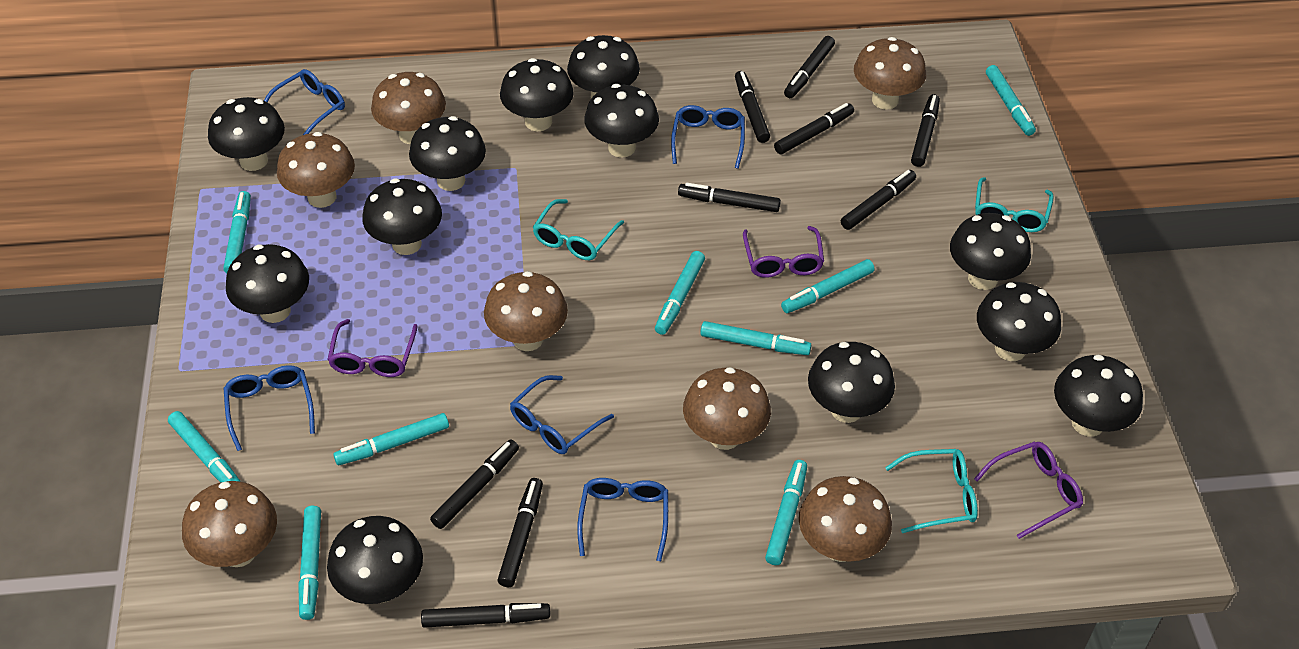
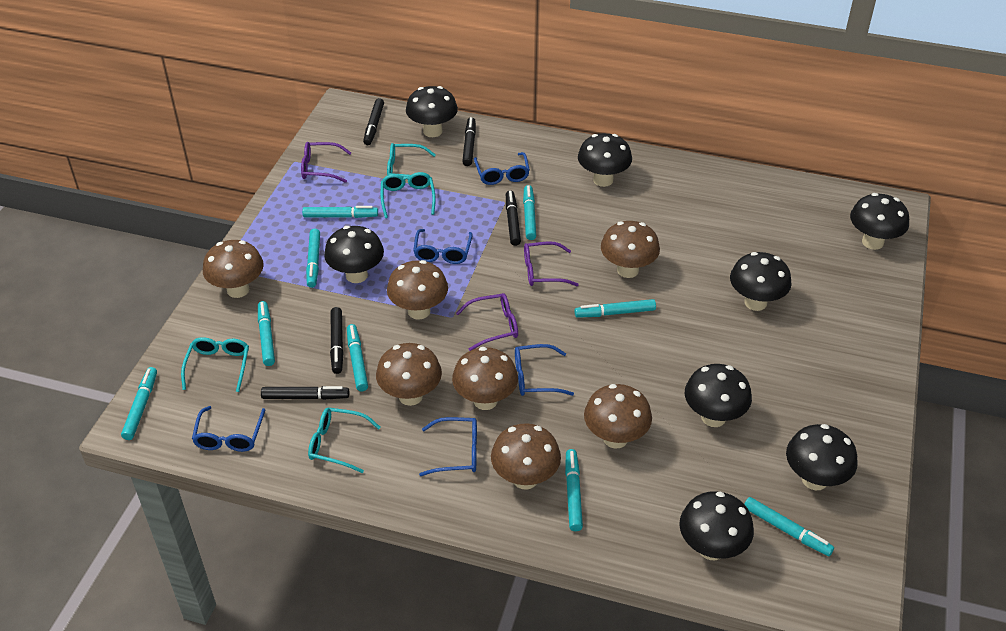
black marker: [421,603,550,628] [430,439,519,529] [498,478,543,587] [678,183,781,212] [735,71,770,143] [774,103,854,154] [784,36,835,98] [841,170,916,230] [911,94,940,167] = 9 -> [261,386,349,400] [330,307,344,374] [363,98,384,145] [462,117,476,166] [506,190,521,246] = 5
black mushroom: [208,97,285,171] [226,244,309,323] [327,516,423,604] [362,178,442,255] [409,116,486,191] [500,58,574,131] [567,35,640,98] [584,84,659,158] [808,342,895,423] [950,213,1031,290] [977,282,1061,361] [1054,355,1143,437] = 12 -> [324,226,384,283] [406,86,458,137] [578,133,632,187] [679,491,754,560] [685,364,752,427] [730,252,792,311] [786,424,858,490] [850,193,909,250] = 8
turquoise glasses: [532,199,624,260] [885,449,978,533] [975,177,1054,232] = 3 -> [181,337,249,392] [308,408,380,473] [381,172,436,218] [387,143,436,177] = 4

